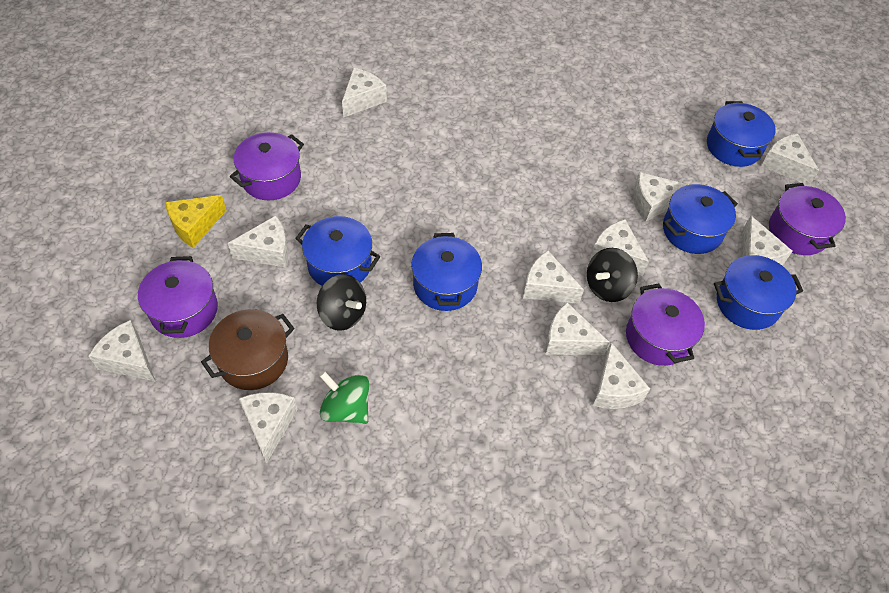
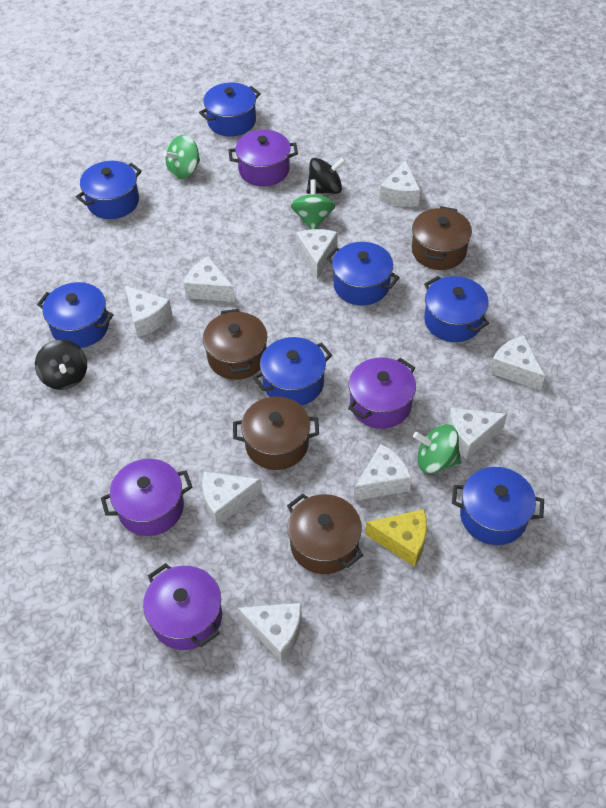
blue pot: [295,216,381,286] [411,233,482,311] [663,184,738,254] [707,101,776,167] [714,255,803,330] = 5 -> [37,282,114,348] [76,161,142,219] [199,83,261,137] [253,337,332,406] [326,242,400,306] [424,276,489,342] [452,467,544,545] = 7
brown pot: [201,309,294,390] = 1 -> [203,309,267,380] [233,397,319,470] [287,494,363,574] [412,206,472,270] = 4
green spinning top: [319,371,369,424] = 1 -> [163,135,200,179] [291,180,336,230] [413,424,461,473] = 3
white cheese: [88,320,156,382] [228,216,288,268] [239,392,298,464] [342,68,387,118] [523,250,584,304] [545,302,609,355] [590,219,649,276] [593,342,650,409] [633,172,689,222] [741,216,793,266] [761,134,819,186] = 11 -> [124,285,172,337] [184,256,235,302] [202,472,262,526] [237,603,301,662] [296,229,338,279] [354,444,412,500] [379,160,420,207] [448,408,507,460] [489,335,545,390] = 9

